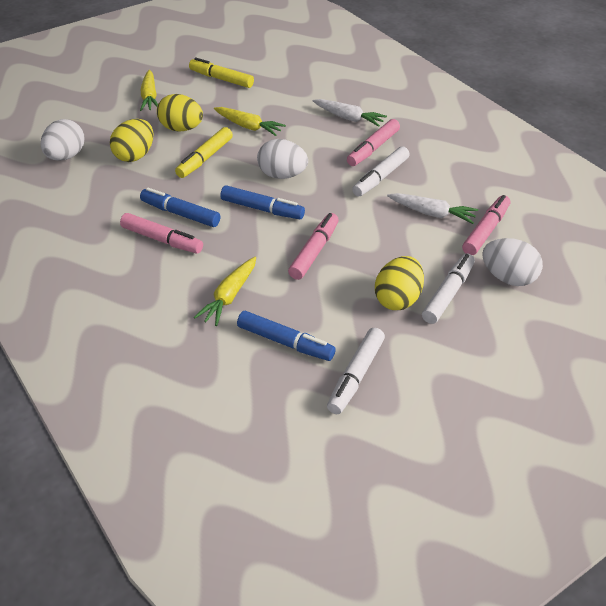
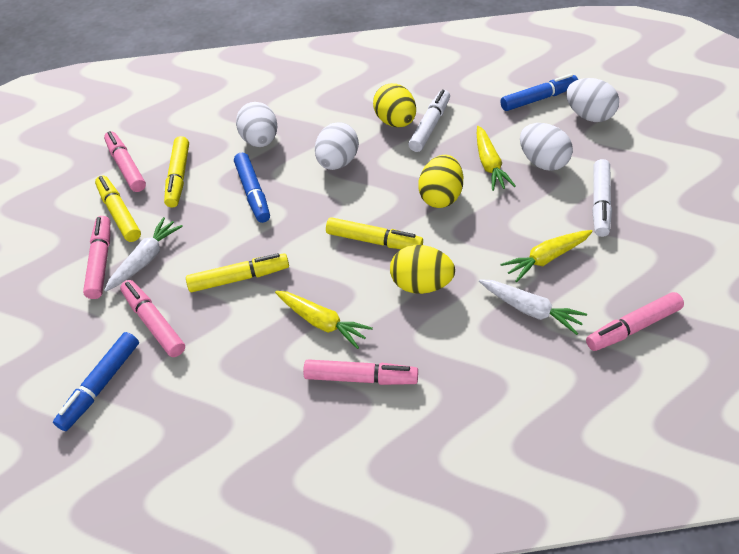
pink marker: [120,213,203,254] [288,213,339,280] [347,119,400,166] [462,195,510,255] = 4 -> [83,216,110,299] [104,131,146,192] [120,280,185,357] [303,359,418,385] [586,292,684,351] = 5
white egg: [41,119,85,161] [257,139,308,179] [482,238,543,286] = 3 -> [236,102,277,147] [315,122,359,170] [520,123,573,171] [566,78,619,122] = 4
white marker: [327,328,385,414] [352,146,410,197] [422,253,475,324] = 3 -> [408,90,450,152] [592,159,612,237] = 2
yellow marker: [175,127,233,178] [189,57,254,88] = 2 -> [95,176,141,242] [164,136,189,208] [186,253,289,292] [326,217,423,249] = 4

